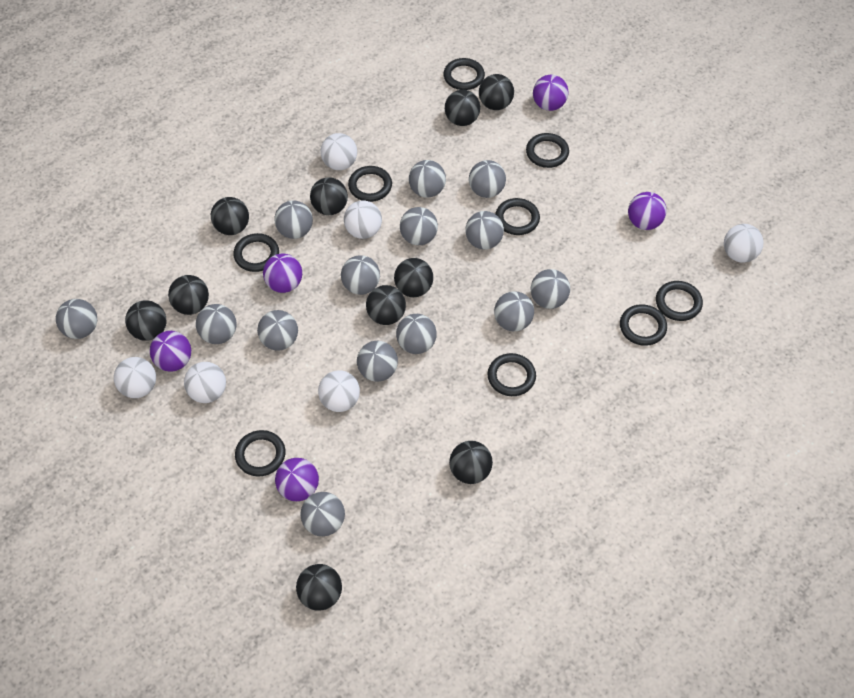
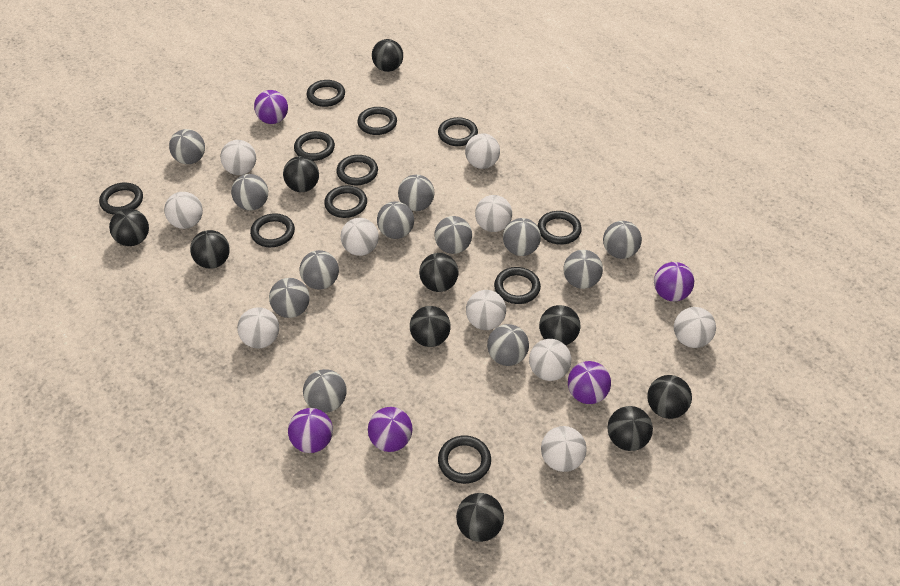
black ring: [233,233,279,272] [235,430,285,476] [348,166,392,202] [443,58,485,90] [487,353,536,396] [495,198,540,235] [526,133,569,168] [620,304,667,346] [656,281,703,321] = 9 -> [99,182,143,215] [250,213,295,247] [294,131,335,161] [307,80,345,107] [324,185,367,218] [336,155,378,185] [358,107,397,135] [438,117,478,146] [438,435,491,484] [494,267,541,304] [538,211,582,245] = 11
grey ball: [56,299,97,339] [196,304,237,344] [257,310,298,351] [274,200,313,239] [300,492,345,536] [341,255,380,295] [357,341,398,382] [396,314,437,354] [400,207,438,245] [409,160,446,198] [465,211,504,250] [469,160,506,198] [494,291,534,331] [531,269,570,309] = 14 -> [169,129,205,164] [231,174,268,210] [269,278,310,318] [299,250,339,290] [303,369,346,413] [377,201,414,239] [398,175,434,211] [434,216,472,254] [487,324,529,366] [503,218,541,256] [564,250,603,289] [603,221,642,259] = 12
white ball: [114,357,156,398] [184,362,226,403] [318,370,360,412] [320,133,357,170] [344,200,382,239] [724,224,764,263] = 6 -> [164,192,203,229] [220,140,256,175] [237,307,279,348] [341,218,379,256] [465,133,500,169] [466,290,506,330] [475,195,512,232] [529,339,571,381] [541,426,587,472] [674,307,716,348] = 10

